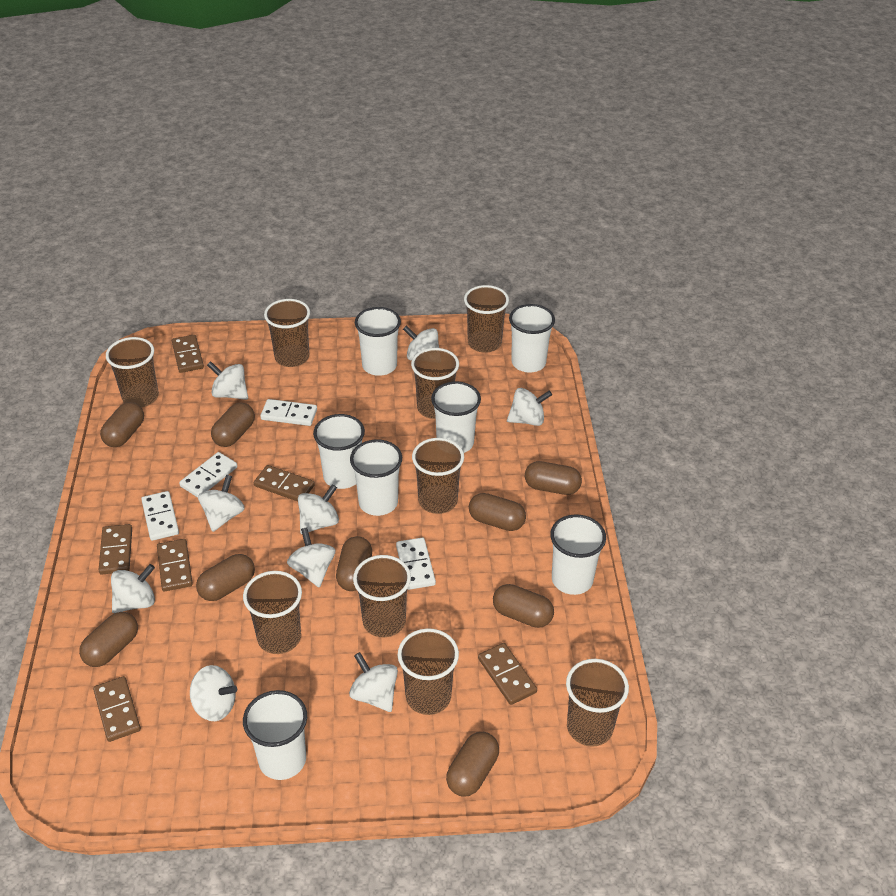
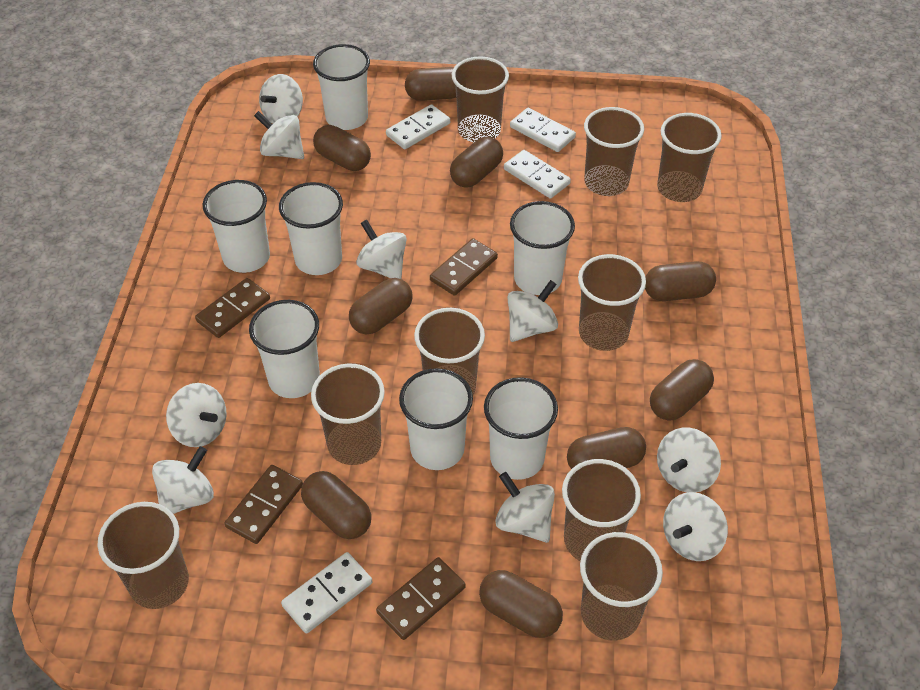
brown domino: [93,676,141,742] [99,524,132,575] [157,539,193,592] [172,335,204,373] [254,465,315,502] [478,643,537,705] = 6 -> [195,278,270,338] [224,465,303,544] [376,557,466,640] [430,238,498,296] = 4

